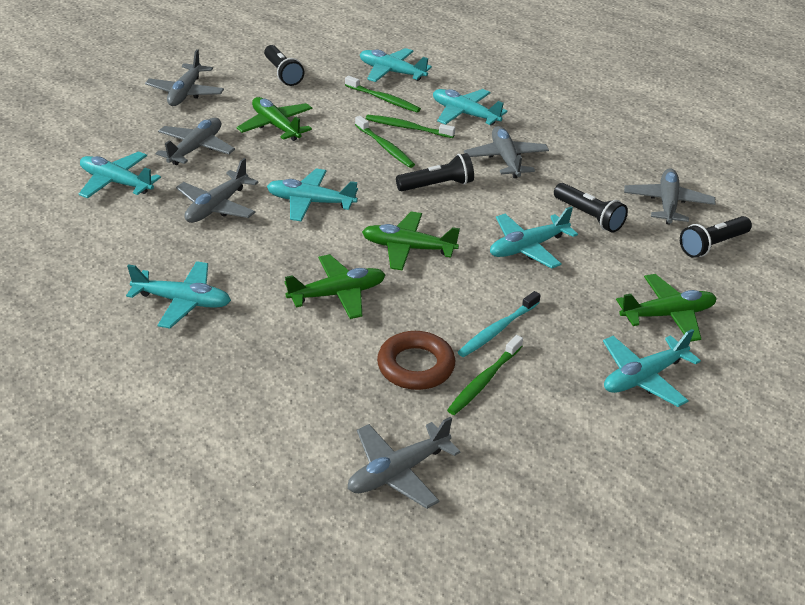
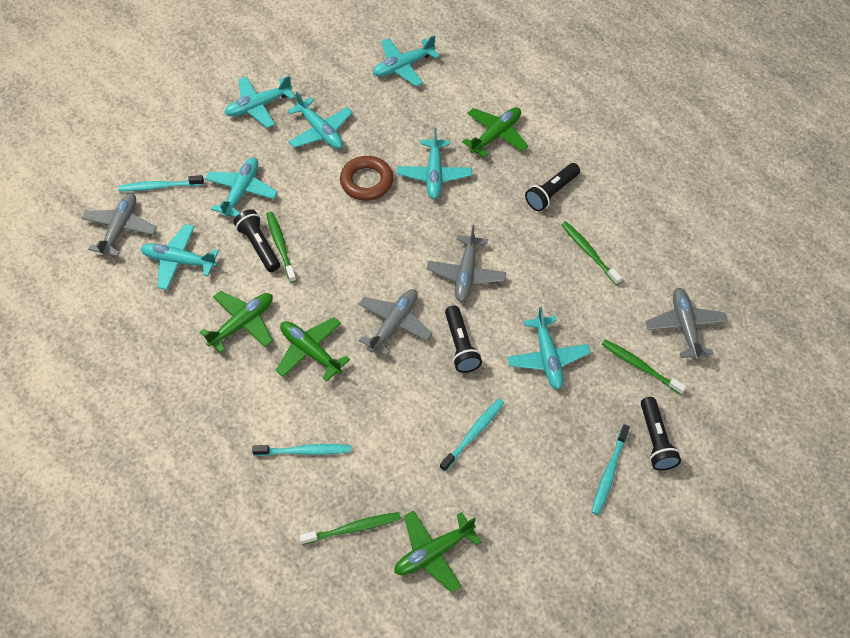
grey plane: [145,49,224,106] [156,118,235,165] [176,158,259,223] [348,416,461,509] [464,126,549,178] [624,168,716,225] = 6 -> [81,193,157,257] [358,289,432,356] [427,225,506,302] [646,288,728,360] = 4
turquoise toothbrush: [458,291,540,357] = 1 -> [118,175,204,191] [252,444,351,456] [440,398,505,472] [591,424,630,515] = 4

